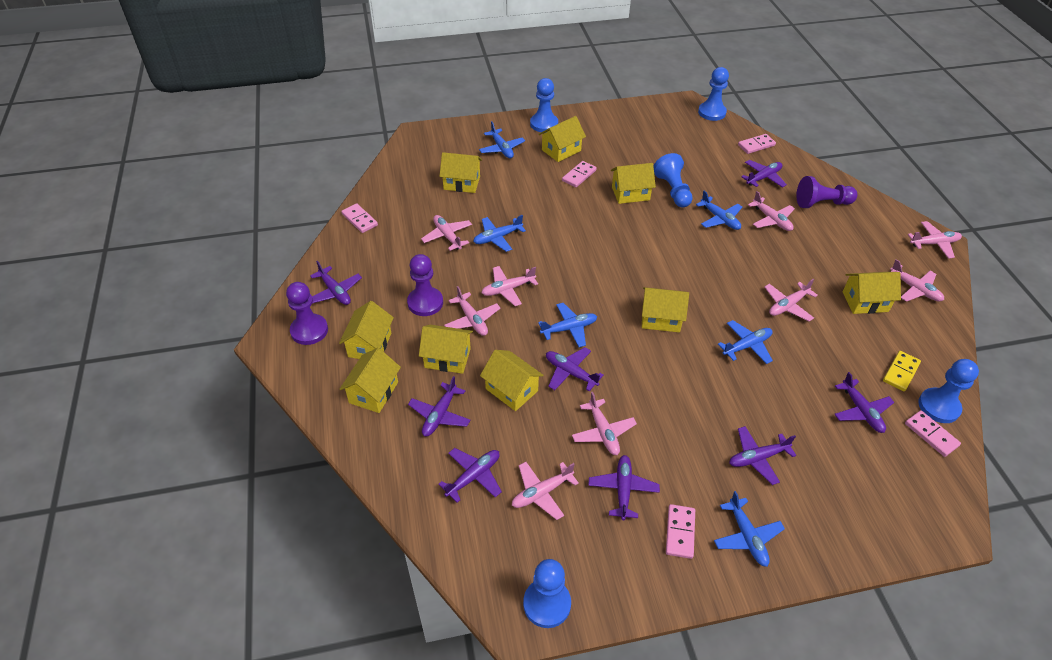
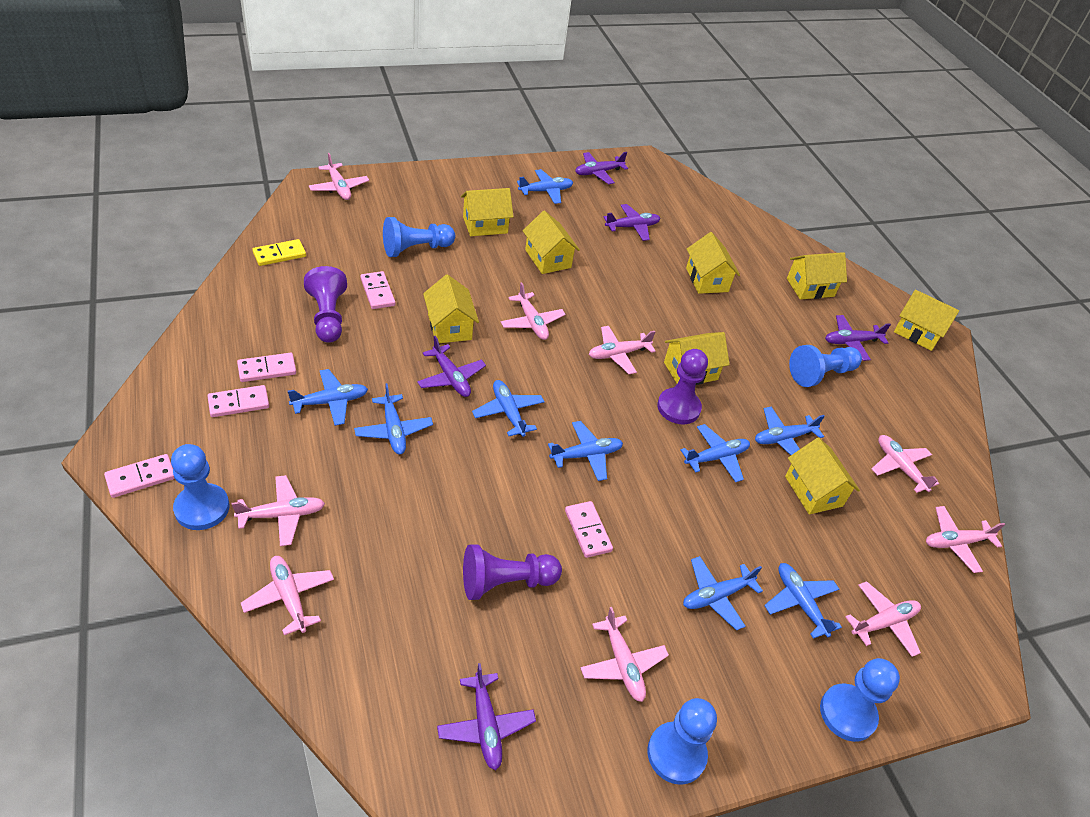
blue plane: [473,215,526,252] [479,121,525,158] [538,303,597,347] [696,191,742,230] [714,491,785,567] [718,320,773,364] = 6 -> [288,369,368,426] [354,383,433,454] [472,380,545,437] [517,169,573,204] [548,421,623,481] [681,424,750,482] [683,556,763,631] [755,407,825,455] [764,563,842,639] = 9
purple plane: [310,261,362,305] [408,376,471,436] [438,448,502,503] [546,347,604,391] [588,455,660,520] [729,426,797,485] [741,160,787,188] [834,372,894,433] = 8 -> [417,336,486,397] [437,663,536,770] [575,152,628,184] [604,204,661,241] [825,315,891,361] = 5
yellow house: [339,301,394,359] [340,348,401,413] [419,325,473,374] [439,152,482,193] [480,350,544,411] [539,116,586,162] [611,163,656,204] [642,287,689,332] [843,272,901,314] = 9 -> [423,275,479,343] [461,188,513,236] [523,211,580,274] [664,332,730,385] [686,232,740,294] [785,437,860,514] [787,252,847,300] [894,290,959,351] = 8

